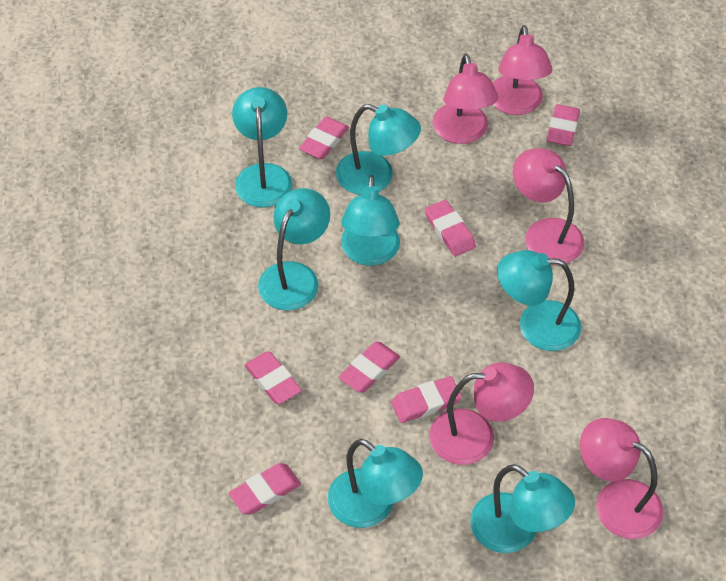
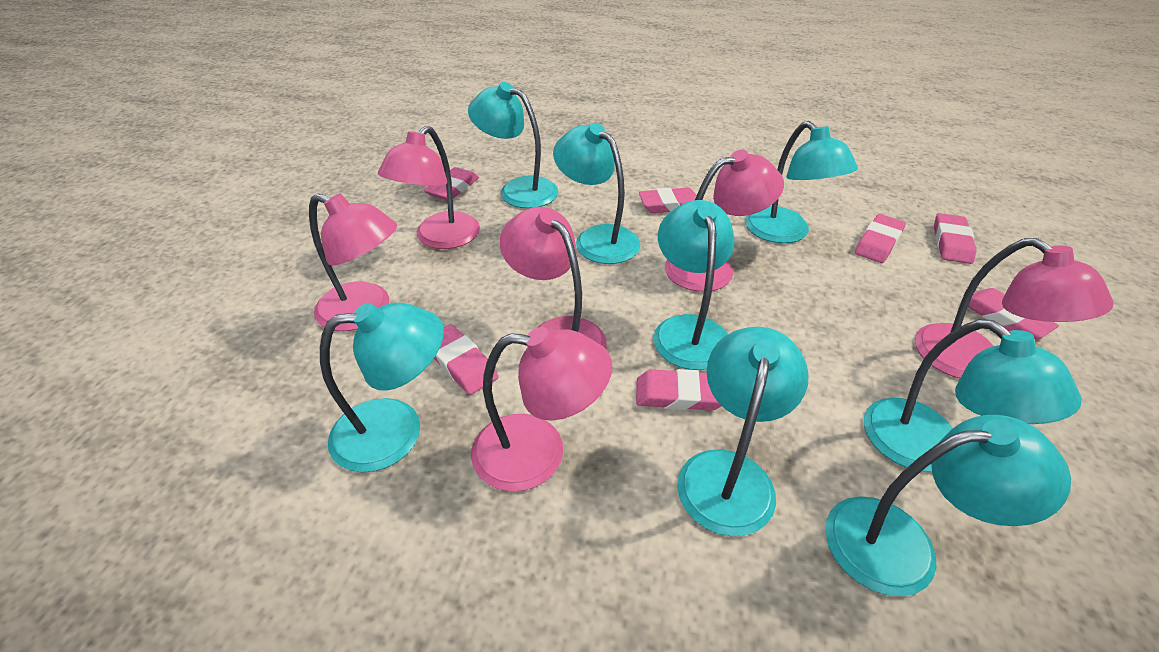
pink lamp: [429,362,534,465] [433,54,498,144] [493,25,552,115] [513,148,584,265] [580,418,663,539] = 5 -> [309,193,397,331] [378,126,480,249] [471,327,613,492] [500,207,607,349] [665,150,784,292] [915,238,1113,378] = 6
turquoise lamp: [232,87,293,208] [258,188,330,311] [328,439,423,528] [336,104,421,195] [341,175,400,266] [470,464,575,553] [497,250,581,351] = 7 -> [320,303,444,473] [468,82,558,208] [553,123,641,264] [654,200,734,370] [677,327,809,536] [745,121,858,243] [825,415,1071,597] [864,319,1082,472] = 8

